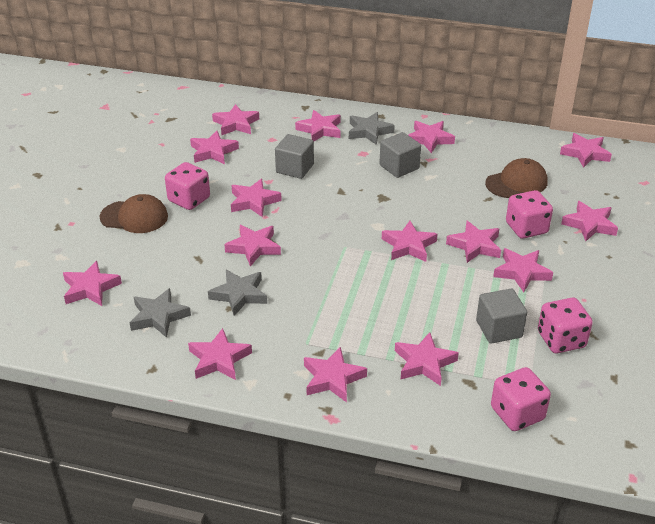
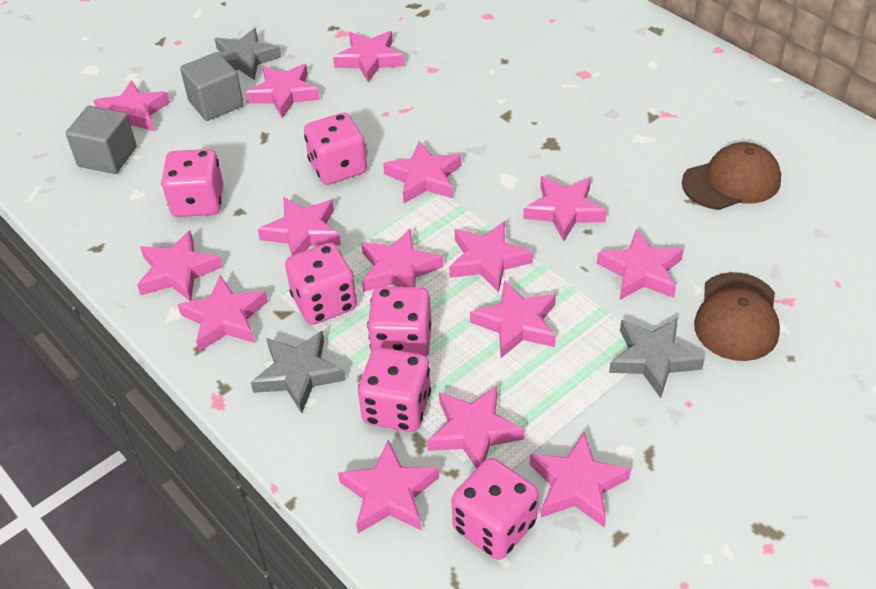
grey cube: [275,134,314,179] [379,132,421,178] [476,289,527,344] = 3 -> [66,106,137,174] [180,52,244,121] = 2
pink dice: [165,162,210,210] [491,367,551,431] [506,190,553,239] [538,298,593,353] = 4 -> [161,149,223,217] [285,243,357,325] [304,113,367,185] [358,347,431,432] [367,286,432,357] [452,458,539,560] = 6

